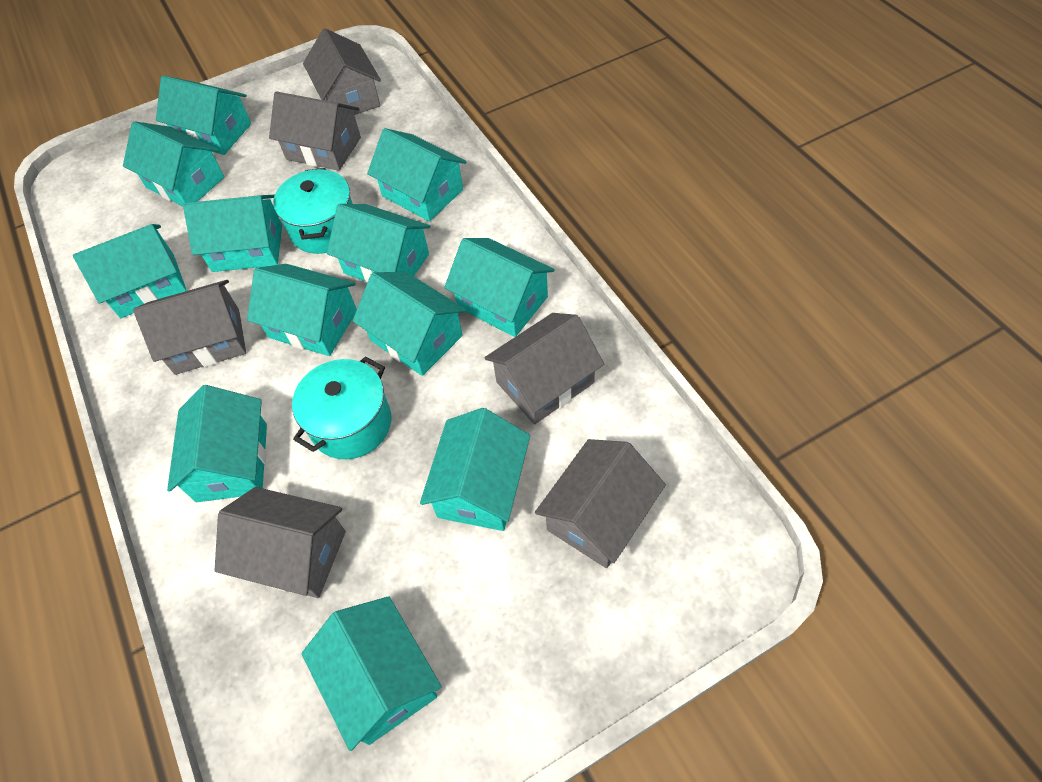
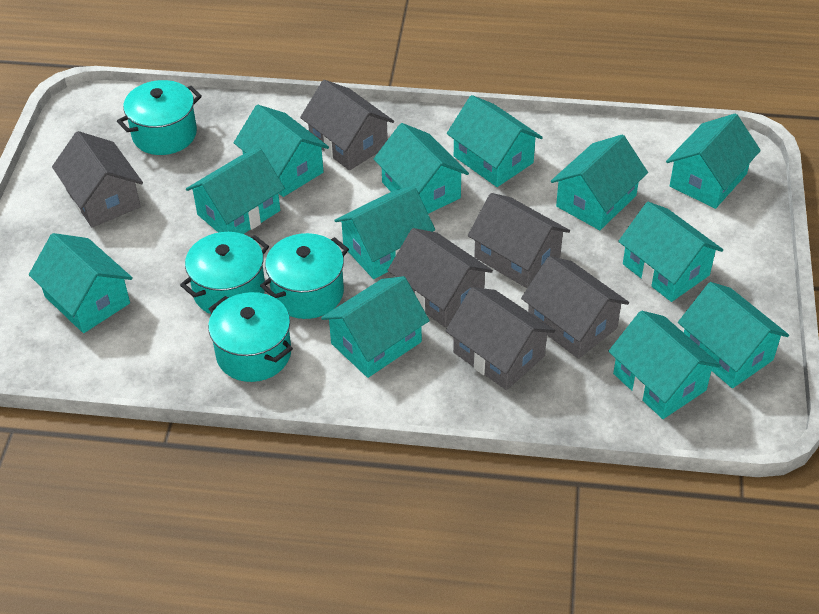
turquoise pot: [273,168,353,254] [292,356,391,459] = 2 -> [117,80,202,155] [180,232,269,314] [208,292,293,382] [260,233,349,319] = 4

